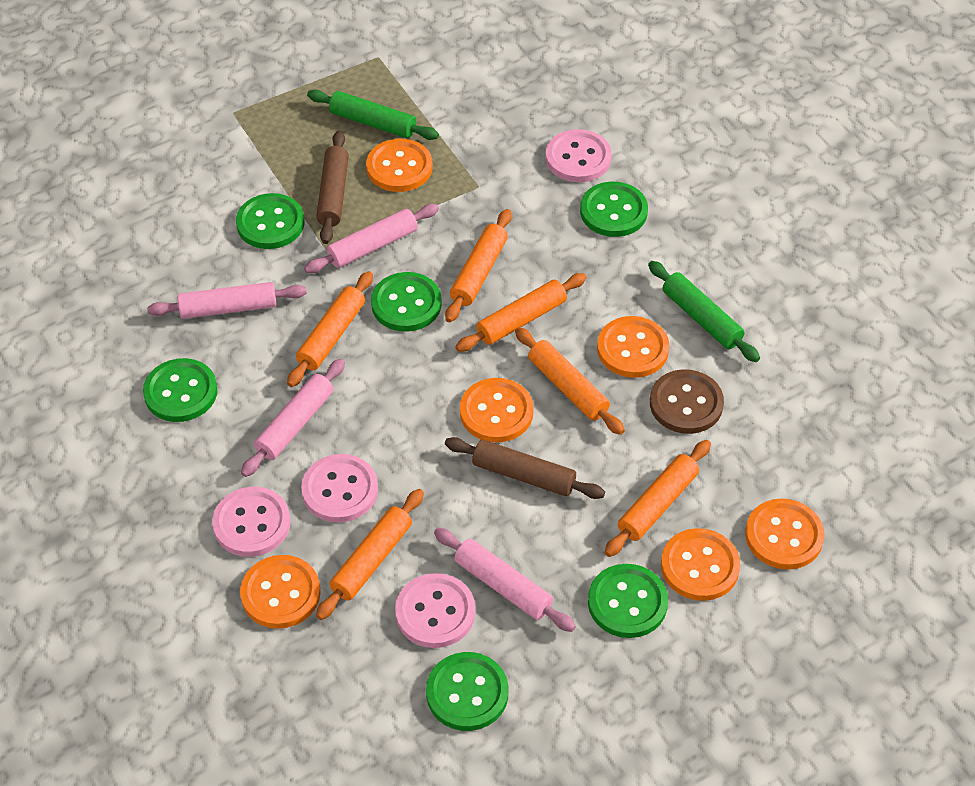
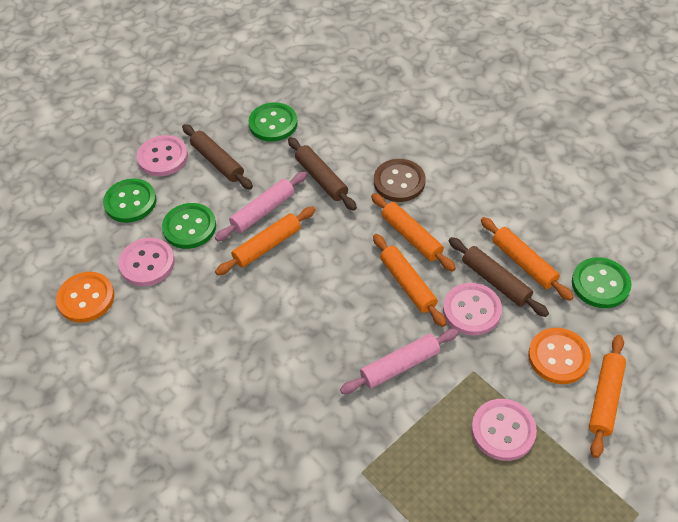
brown rolling pin: [316,130,349,244] [445,437,605,499] = 2 -> [182,124,253,190] [288,137,357,211] [449,237,549,317] = 3
green button: [143,358,218,422] [236,193,304,249] [371,272,442,332] [426,652,508,731] [580,182,648,237] [588,564,668,638] = 6 -> [103,178,157,223] [162,203,216,249] [248,102,298,142] [572,257,632,308] = 4
green rolling pin: [307,90,439,140] [648,261,760,362] = 2 -> none = 0
orange button: [240,555,321,629] [366,139,433,192] [460,378,534,443] [597,316,670,378] [661,528,740,601] [745,499,824,570] = 6 -> [56,272,115,323] [528,328,591,384] = 2
orange rolling pin: [287,271,373,387] [316,489,424,620] [445,209,512,322] [455,273,587,352] [515,327,625,435] [605,440,711,557] = 6 -> [215,207,315,275] [371,193,456,272] [373,234,446,327] [481,217,574,301] [589,335,626,458] = 5
pink rolling pin: [147,282,306,319] [241,359,345,477] [304,204,439,273] [434,528,576,632] = 4 -> [215,172,307,241] [340,329,459,394] = 2

